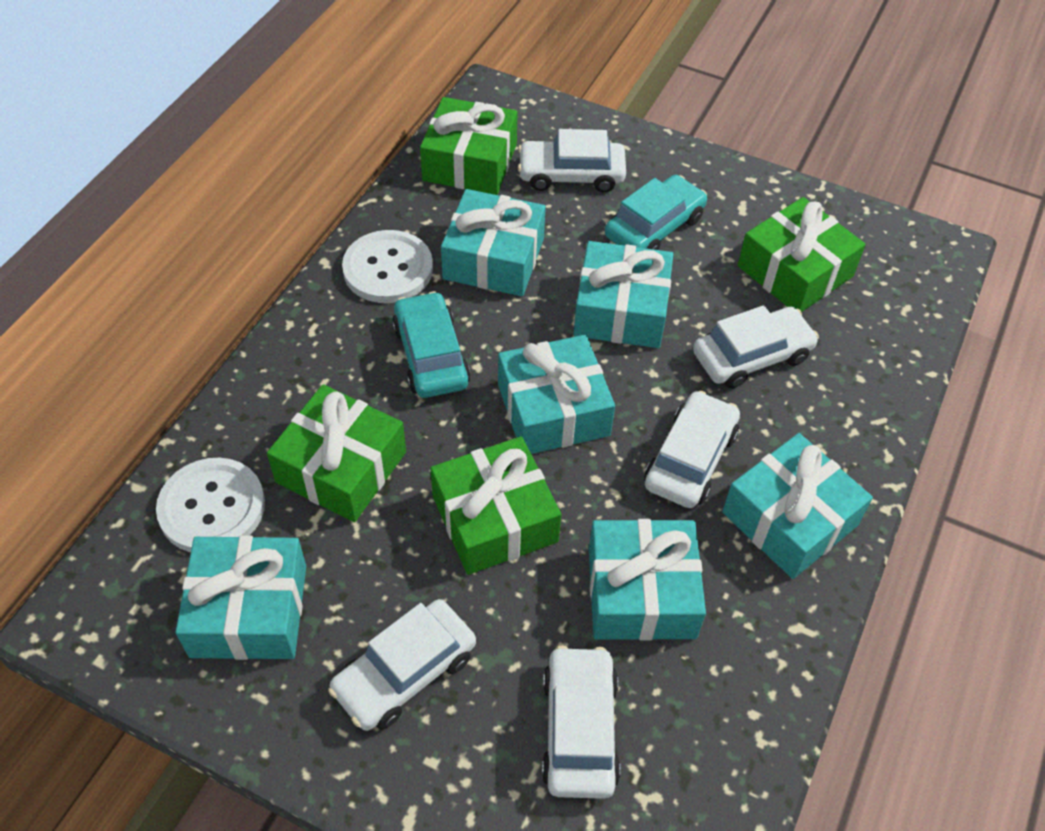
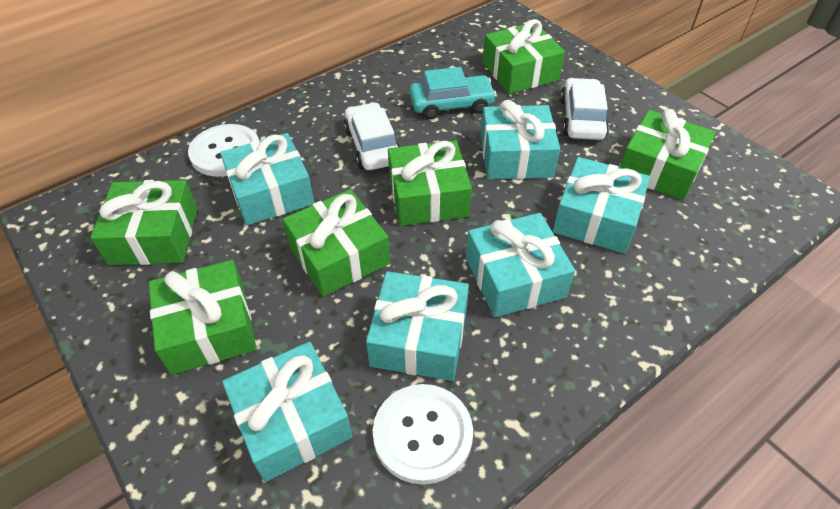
green gift: [267,384,406,522] [420,97,518,195] [430,436,561,575] [738,197,866,312] = 4 -> [90,180,198,265] [149,260,257,375] [283,189,390,297] [388,140,472,226] [483,19,565,94] [620,109,716,200] = 6
turquoise car: [392,291,471,398] [605,175,707,250] = 2 -> [409,67,497,119] = 1
white car: [328,599,476,731] [518,129,626,193] [542,645,621,799] [644,390,740,508] [693,305,819,389] = 5 -> [344,102,400,170] [560,78,609,140] = 2

